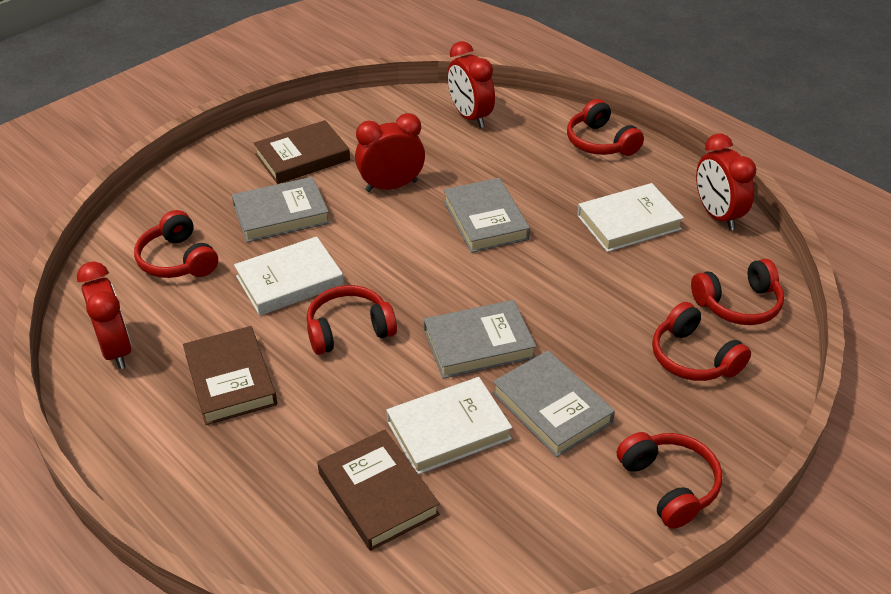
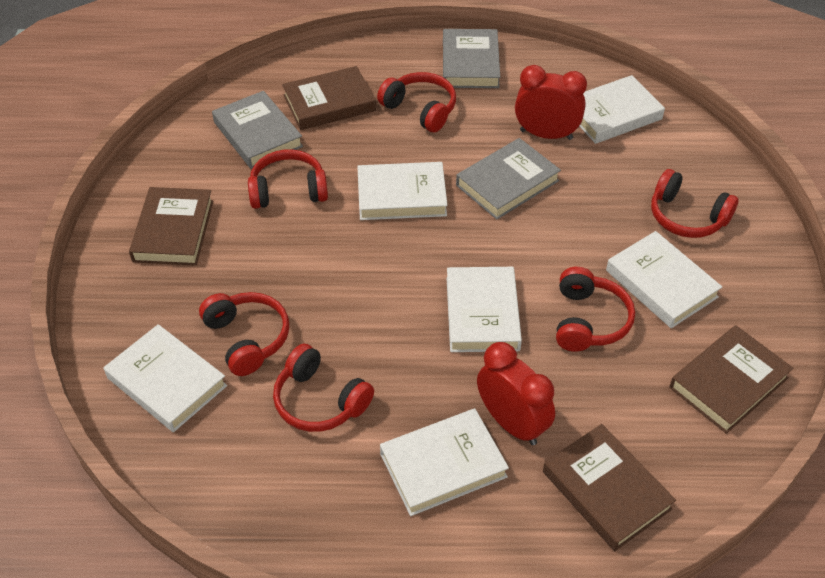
brown book: [183,326,277,425] [254,120,350,184] [317,430,440,551] = 3 -> [129,187,213,266] [282,66,376,130] [543,424,676,551] [669,325,793,434] = 4
grey book: [232,177,330,242] [424,300,536,379] [444,178,530,253] [492,350,615,457] = 4 -> [212,91,303,169] [443,29,500,88] [456,138,561,219] = 3
red clock: [77,261,132,369] [355,113,425,192] [447,41,495,128] [696,133,756,230] = 4 -> [477,342,555,445] [515,65,587,140] = 2
white book: [234,236,344,316] [386,377,512,474] [577,183,684,252] = 3 -> [103,324,227,432] [357,162,448,220] [380,408,509,516] [446,267,522,352] [579,75,665,144] [606,231,722,328] = 6

